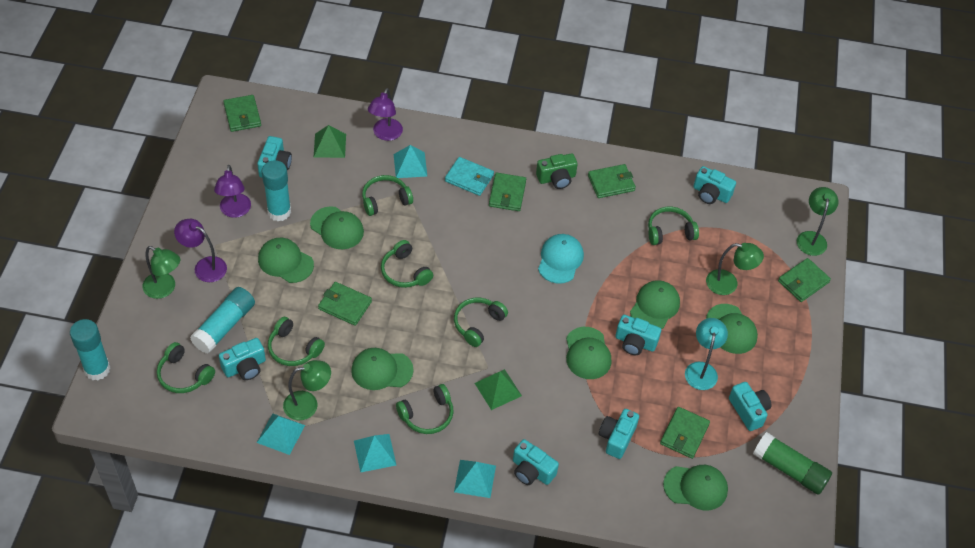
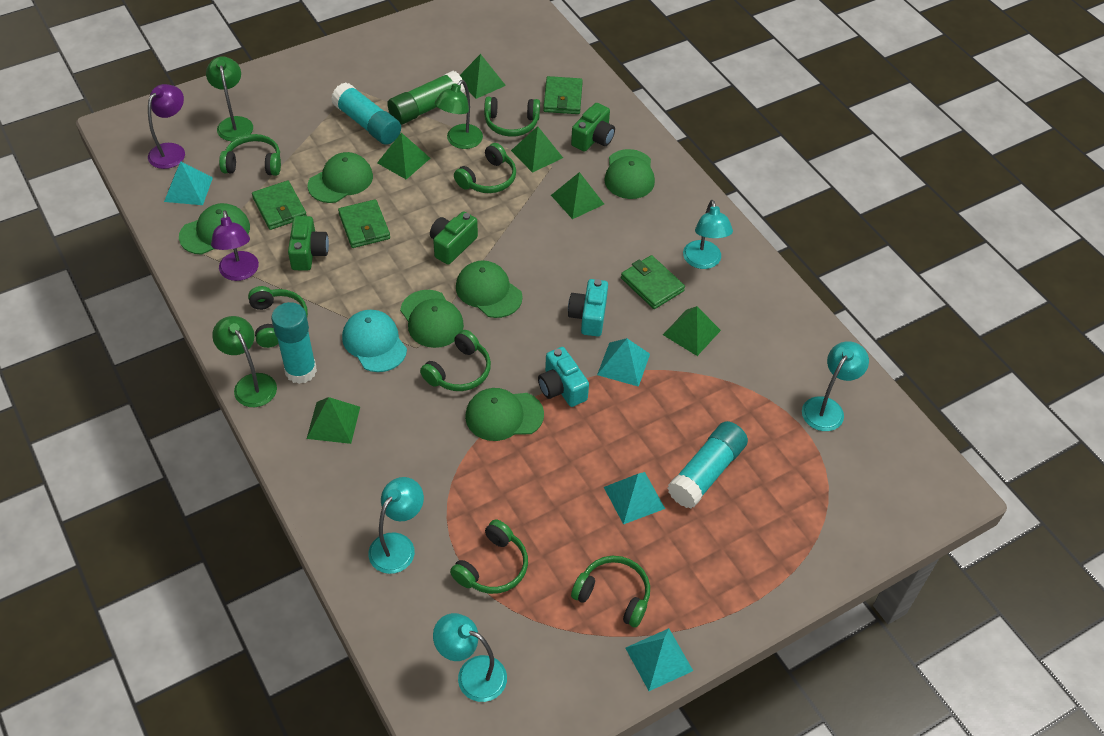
green camera: [536,153,578,189] = 1 -> [288,216,329,271] [430,211,478,265] [571,103,615,152] = 3
green cap: [258,238,314,283] [310,206,364,249] [351,348,414,390] [566,327,611,379] [630,280,680,329] [663,465,728,510] [706,304,758,354] = 7 -> [179,203,250,255] [308,152,373,203] [400,290,464,348] [456,260,523,318] [465,388,544,441] [604,149,655,199] = 6
green lamp: [142,246,180,299] [283,360,331,420] [706,243,764,295] [797,187,838,256] = 4 -> [206,56,253,141] [212,316,277,407] [435,80,483,149] = 3
green pyramid: [314,125,346,158] [475,369,522,410] = 2 -> [307,397,360,444] [377,133,430,180] [460,54,506,99] [511,126,563,173] [551,172,604,219] [663,306,721,356] = 6
green wallet: [223,95,261,132] [318,282,372,326] [489,173,526,211] [588,164,636,198] [660,407,710,459] [778,258,831,302] = 6 -> [252,181,307,230] [338,199,390,248] [543,76,583,114] [621,255,685,309] = 4
purple lamp: [174,219,227,282] [214,165,251,218] [368,88,403,141] = 3 -> [148,84,185,169] [211,210,259,281] = 2
turquoise camera: [219,338,266,380] [257,136,292,178] [513,439,559,485] [599,409,639,459] [615,315,661,355] [693,166,736,204] [729,382,771,431] = 7 -> [538,347,589,407] [568,279,608,337] = 2
turquoise lamp: [685,318,728,390] = 1 -> [368,477,424,574] [433,613,507,702] [683,200,733,269] [802,341,869,431] = 4
turquoise wallet: [445,157,494,196] = 1 -> none = 0

